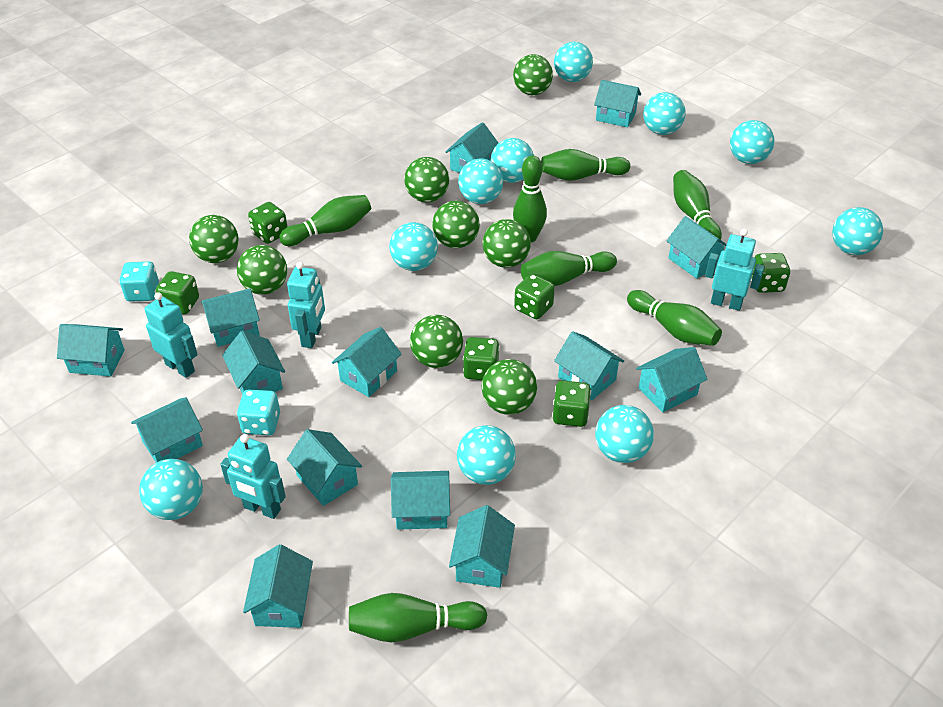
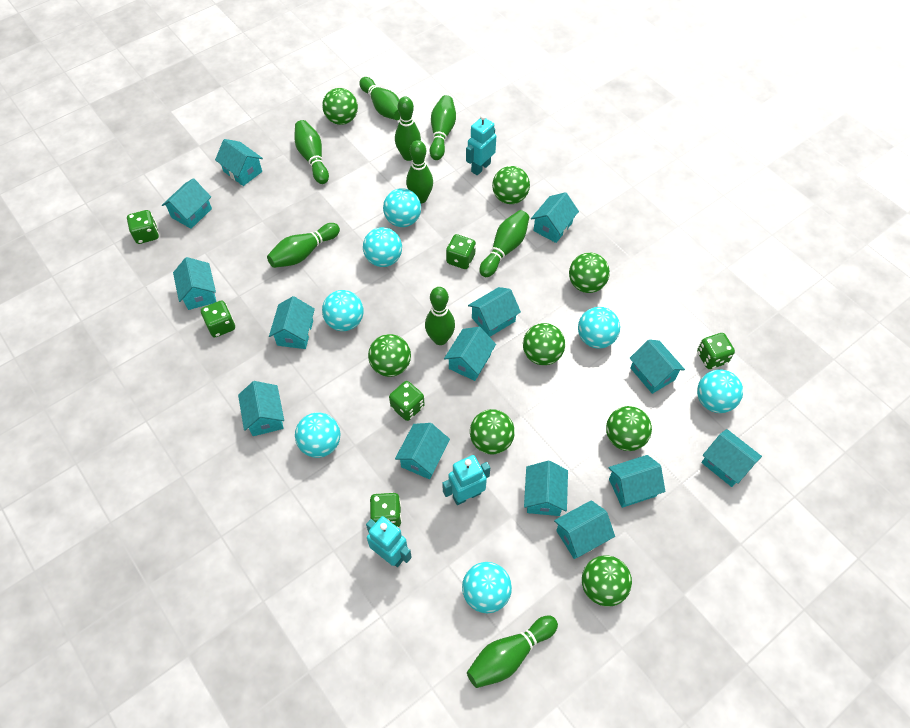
green bowling pin: [279,195,371,246] [349,593,487,642] [513,155,547,242] [521,251,617,286] [541,149,630,181] [627,290,722,346] [673,170,722,240] = 7 -> [267,223,340,268] [294,120,329,184] [359,77,400,120] [395,96,421,161] [406,140,433,203] [425,287,455,345] [430,95,456,160] [467,616,558,688] [479,210,529,277] = 9
turquoise ball: [139,459,203,520] [389,222,438,271] [457,425,516,485] [458,159,503,204] [491,138,534,183] [554,42,593,82] [595,405,654,463] [643,92,686,135] [730,120,774,164] [832,207,883,255] = 10 -> [295,413,340,458] [322,290,364,331] [363,227,402,267] [383,188,421,227] [462,562,512,613] [578,307,620,348] [697,369,743,413] = 7
turquoise dice: [119,262,159,302] [237,390,280,435] = 2 -> none = 0
turquoise robot: [144,292,198,378] [220,434,286,519] [287,262,325,348] [705,229,765,311] = 4 -> [366,516,412,567] [442,455,490,505] [466,114,496,175] = 3

